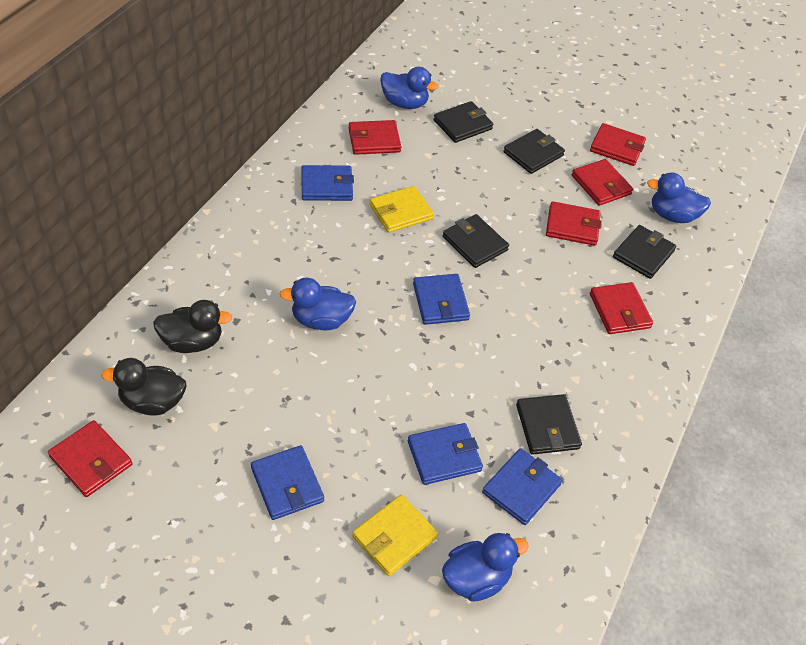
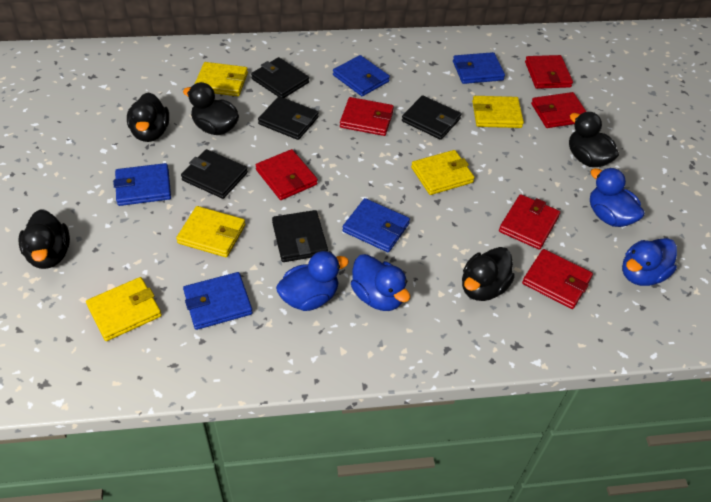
black duck: [101,358,186,416] [153,300,232,353] = 2 -> [18,210,70,269] [127,92,169,142] [183,82,239,135] [462,247,515,301] [569,112,619,167] = 5
yellow wallet: [352,495,438,576] [370,186,434,233] = 2 -> [86,277,162,341] [176,206,245,257] [195,62,248,96] [411,150,475,195] [472,96,524,128] = 5

